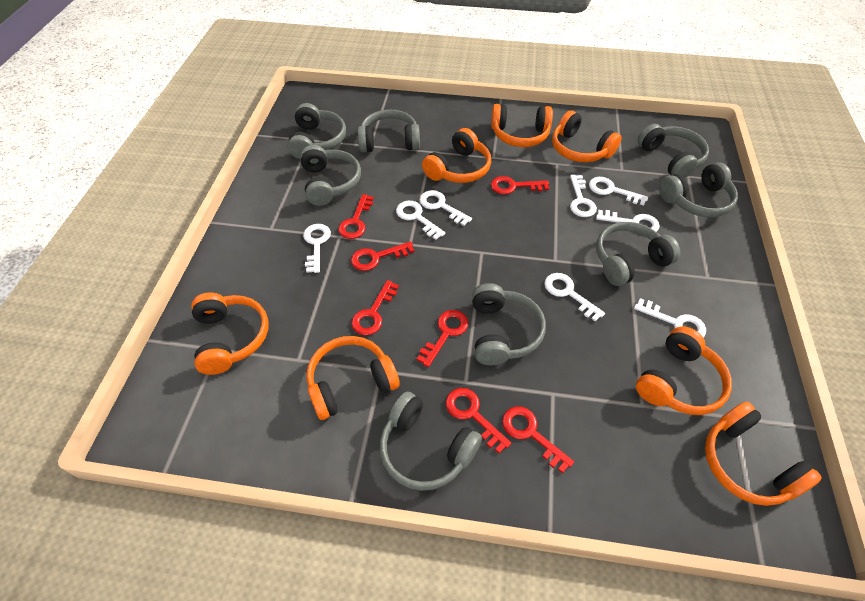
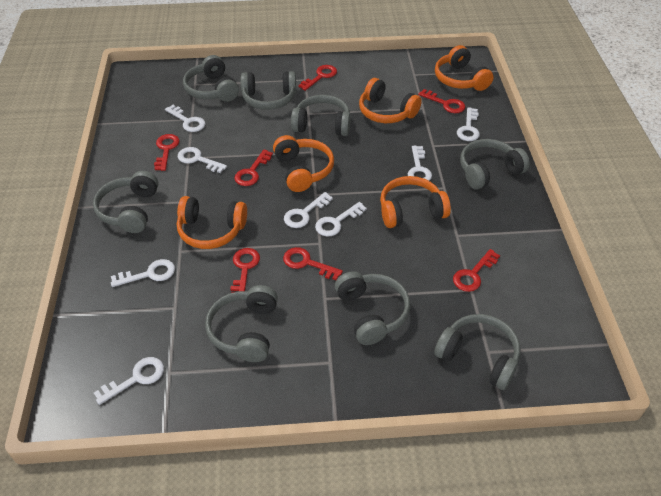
orange headphones: [191,293,268,375] [306,336,400,420] [422,128,491,183] [491,104,553,147] [552,111,622,162] [636,326,732,415] [705,402,822,506] = 7 -> [177,196,247,249] [273,135,334,192] [359,78,422,123] [380,176,451,228] [435,45,494,91] = 5

